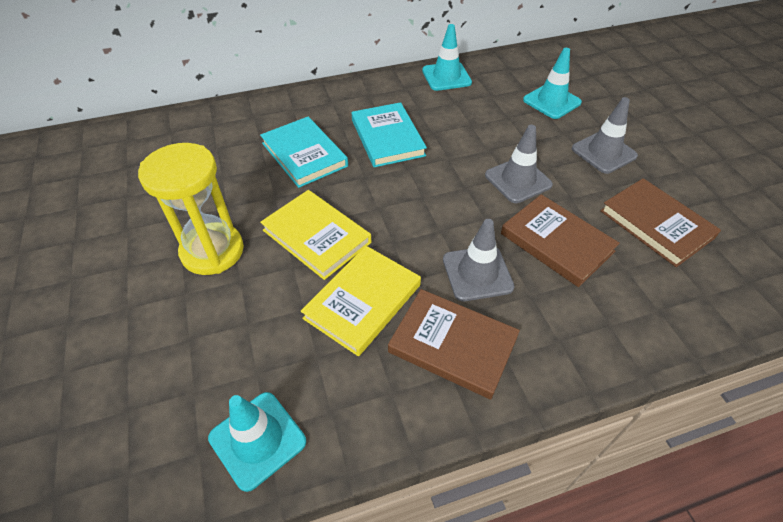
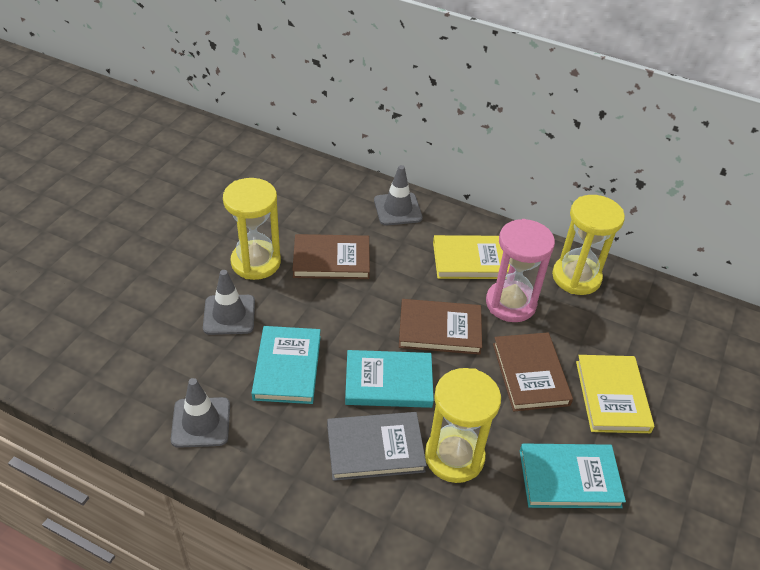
grey book: none = 0 -> [327,412,427,481] = 1
pink hourglass: none = 0 -> [486,219,555,322] = 1
turquoise book: [260,117,348,188] [352,102,427,167] = 2 -> [252,326,321,404] [345,350,434,408] [520,444,626,508] = 3
turquoise traffic cone: [208,392,306,492] [422,24,472,91] [523,48,582,119] = 3 -> none = 0
yellow hourglass: [138,143,244,275] = 1 -> [223,178,281,280] [425,368,501,483] [552,195,625,295] = 3

